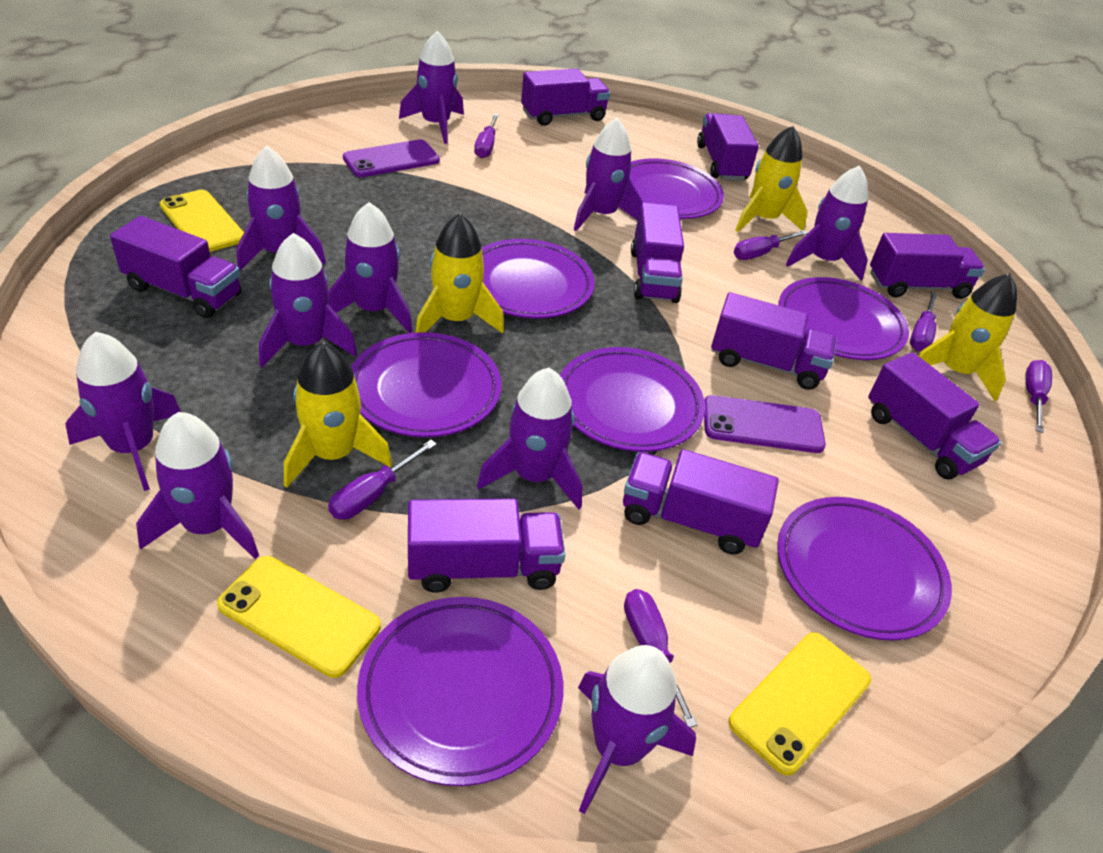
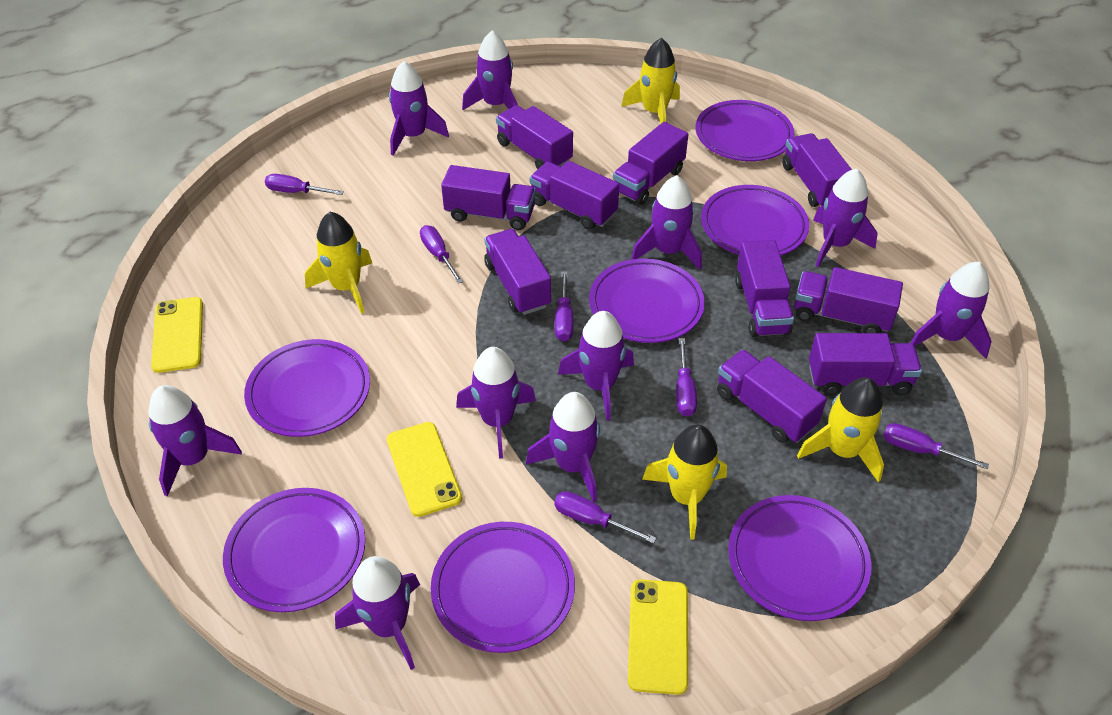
purple phone: [343,140,440,177] [704,395,826,453] = 2 -> none = 0
purple truck: [110,216,241,318] [408,499,565,593] [521,69,610,126] [623,449,779,554] [631,202,684,303] [697,113,759,181] [711,292,837,390] [868,352,1001,479] [870,233,985,299] = 9 -> [441,165,536,230] [484,229,551,315] [496,105,573,169] [530,161,619,230] [613,122,688,205] [717,350,827,443] [735,240,794,337] [782,133,852,207] [794,267,903,333] [809,333,922,395] = 10

